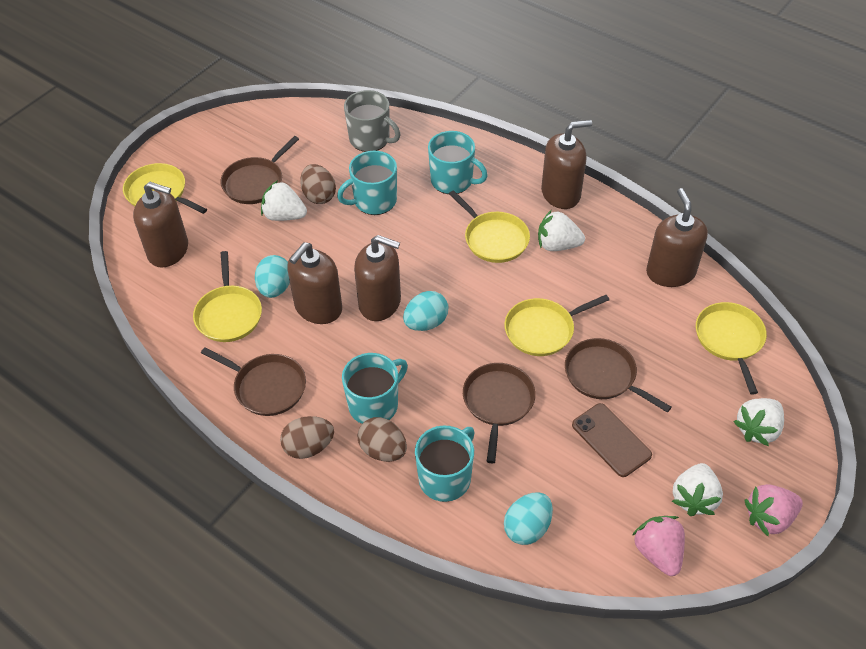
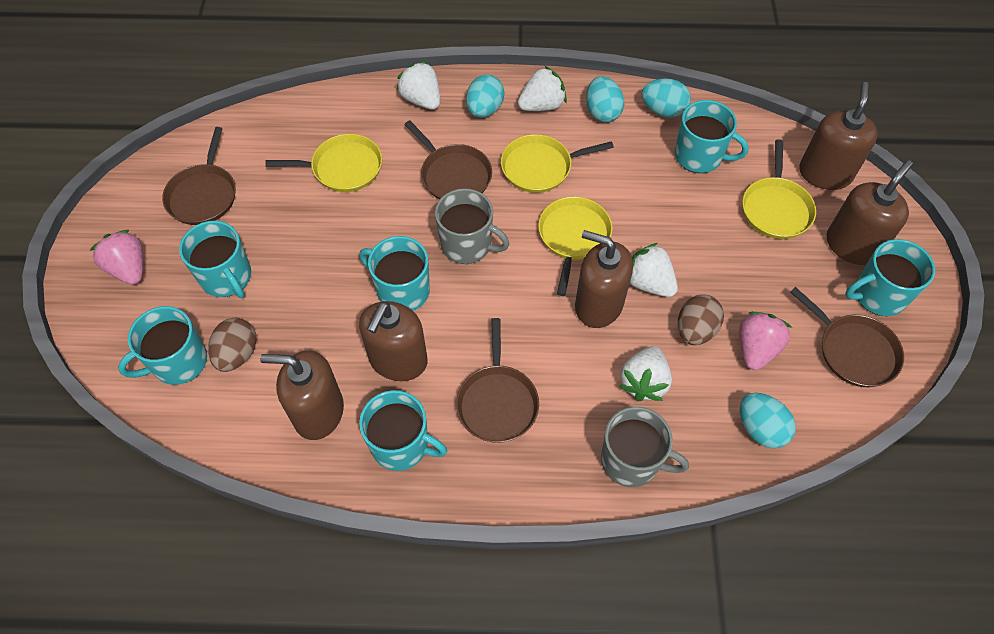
brown egg: [280,416,334,459] [300,164,336,204] [358,417,407,462] = 3 -> [208,318,257,372] [678,294,724,345] = 2
brown phone: [572,403,652,477] = 1 -> none = 0
grey mug: [344,90,400,152] = 1 -> [435,188,509,264] [601,407,689,487] = 2
turquoise egg: [255,255,290,298] [403,291,449,331] [504,492,553,545] = 3 -> [466,74,504,118] [586,76,624,122] [641,78,691,118] [740,392,796,449] = 4
turquoise mug: [337,151,397,215] [342,353,408,424] [415,425,475,502] [428,131,488,194] = 4 -> [118,306,207,385] [179,221,251,298] [359,236,430,311] [359,390,447,471] [675,100,749,173] [845,239,935,316] = 6
yellow pan: [123,163,207,214] [193,251,262,342] [449,190,530,263] [504,295,609,356] [696,302,767,395] = 5 -> [265,134,382,192] [501,134,614,193] [538,197,613,296] [742,139,816,239] = 4

